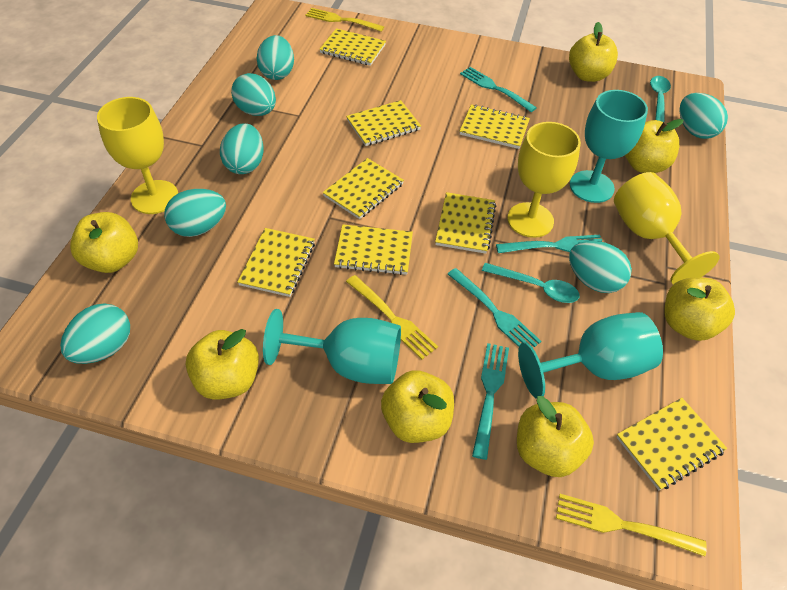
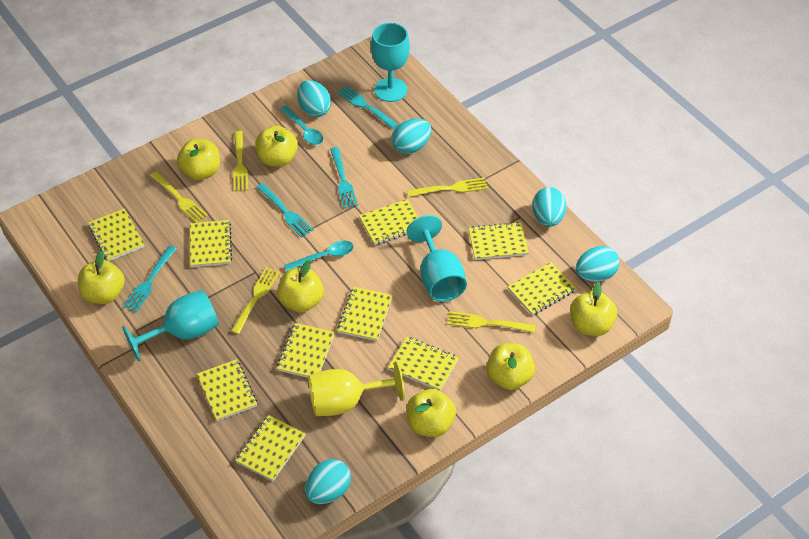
turquoise egg: [60,303,130,364] [164,189,226,237] [220,123,264,174] [231,73,276,116] [256,35,294,80] [569,241,632,293] [679,93,728,139] = 7 -> [297,80,331,117] [305,459,351,504] [392,119,431,154] [532,187,566,227] [576,246,620,282] = 5
yellow fork: [305,8,384,32] [346,275,438,360] [556,494,707,556] = 3 -> [150,171,208,223] [231,267,280,334] [233,131,248,191] [407,178,488,197] [448,311,535,333] = 5
yellow goblet: [97,97,178,214] [507,122,581,238] [614,172,720,285] = 3 -> [308,361,405,416] = 1
yellow notebook: [237,228,315,297] [319,28,386,66] [323,158,404,219] [334,224,413,275] [346,100,421,146] [435,192,496,254] [460,104,530,149] [616,398,727,490] = 8 -> [88,208,144,261] [190,220,232,267] [197,359,257,421] [235,415,306,481] [277,323,335,378] [337,287,393,341] [359,199,419,245] [388,336,459,391] [469,222,529,260] [508,262,576,315] = 10

